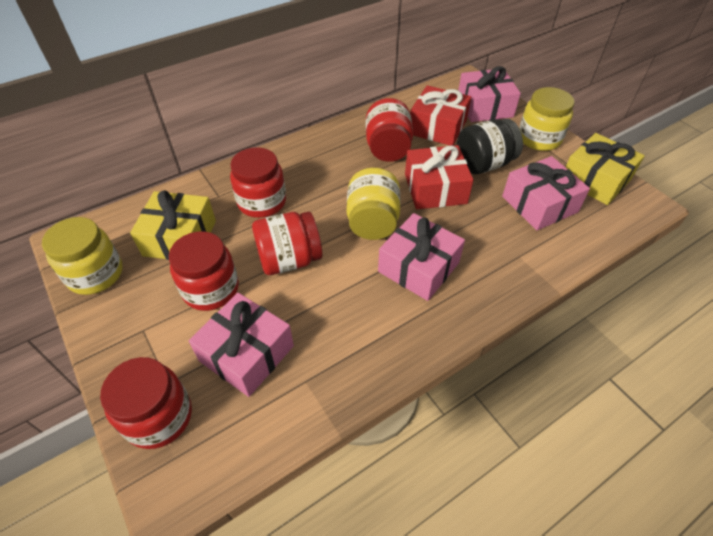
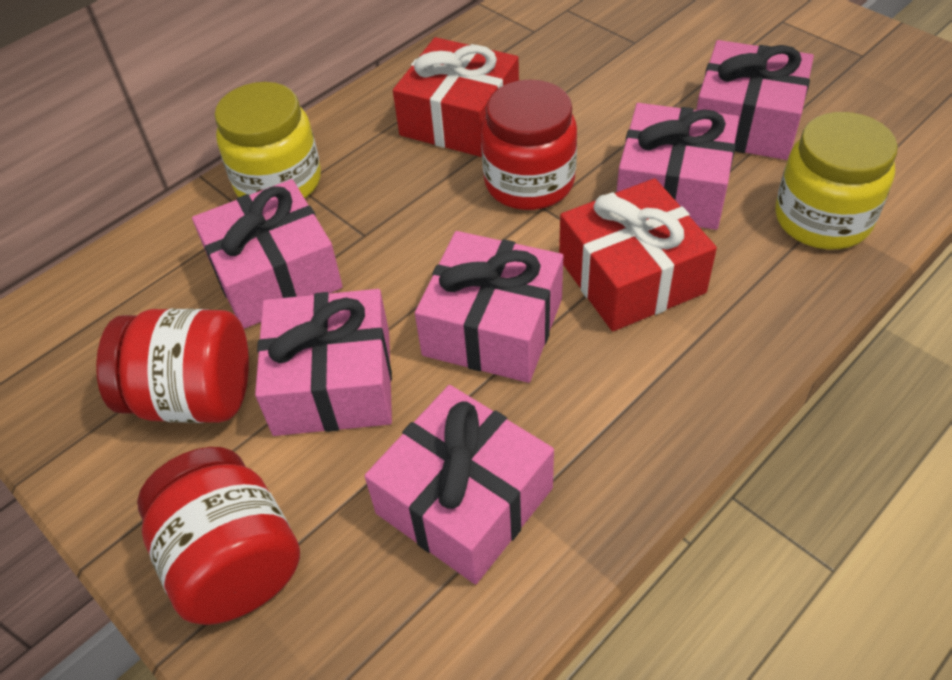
black jar: [457,119,523,174] = 1 -> none = 0
pink gift: [189,293,294,397] [378,213,465,301] [458,66,521,122] [502,156,590,230] = 4 -> [192,179,343,329] [255,289,392,436] [365,385,554,584] [415,231,563,383] [617,103,739,230] [696,40,814,160] = 6
red jar: [100,357,192,449] [169,231,239,311] [230,147,286,218] [252,212,322,275] [366,98,413,162] = 5 -> [96,309,249,423] [137,447,300,625] [481,80,577,210] = 3
yellow gift: [130,190,216,260] [566,133,645,205] = 2 -> none = 0
yellow jar: [42,217,123,295] [347,168,400,240] [519,87,575,151] = 3 -> [214,82,321,198] [775,112,898,249] = 2

